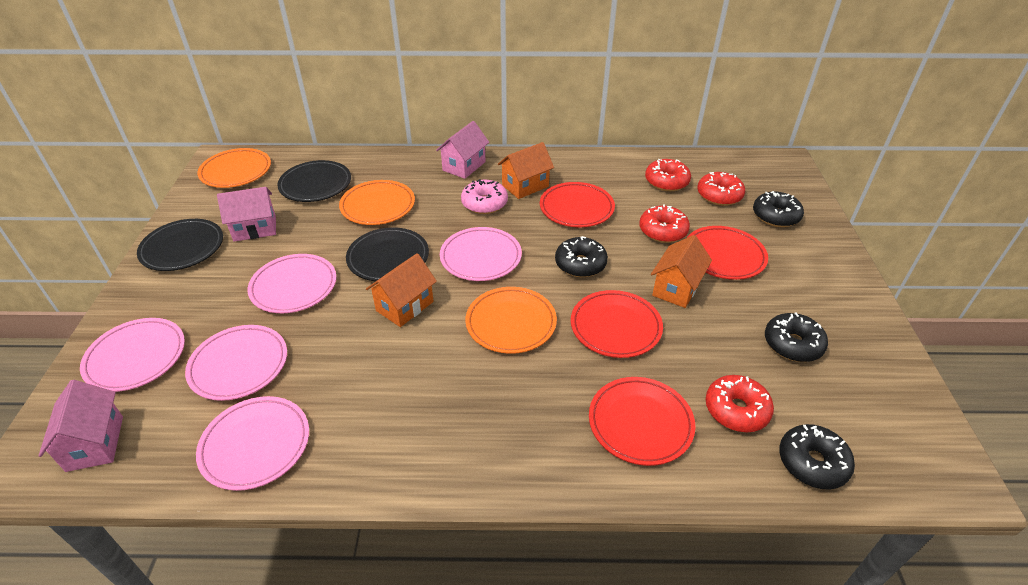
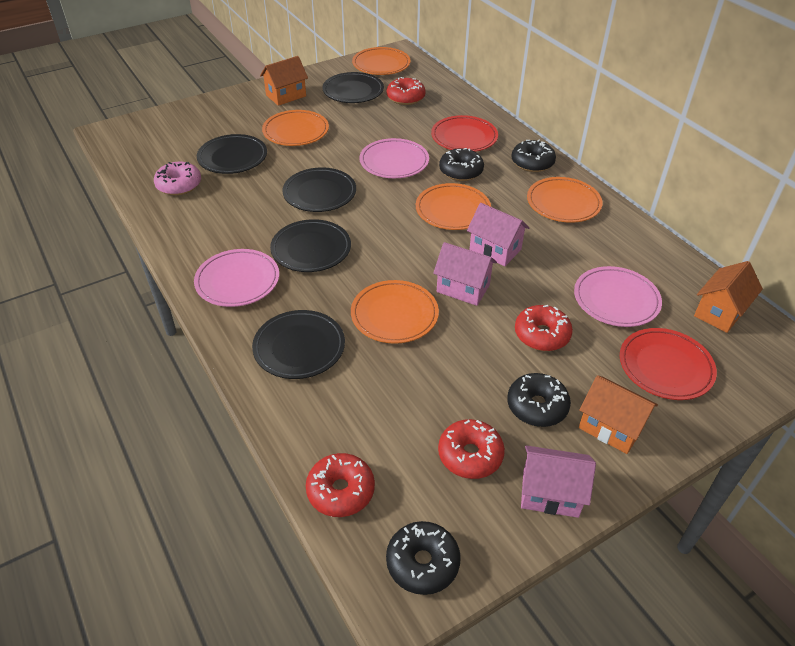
black plate: [137,219,223,271] [277,160,351,202] [346,227,429,281] = 3 -> [197,134,267,174] [252,310,345,379] [270,219,351,272] [282,167,356,212] [322,72,384,103] = 5
orange plate: [197,148,271,188] [339,180,415,225] [465,287,557,354] = 3 -> [262,110,329,146] [351,280,439,344] [352,47,410,75] [416,183,491,230] [527,177,603,223] = 5
pink plate: [80,318,185,392] [185,325,287,401] [196,396,309,491] [248,254,337,313] [440,227,522,281] = 5 -> [194,249,279,307] [359,138,429,178] [574,266,662,327] = 3
red plate: [540,182,615,227] [571,290,663,358] [589,377,696,466] [687,226,768,280] = 4 -> [431,115,498,152] [620,328,717,400] = 2

